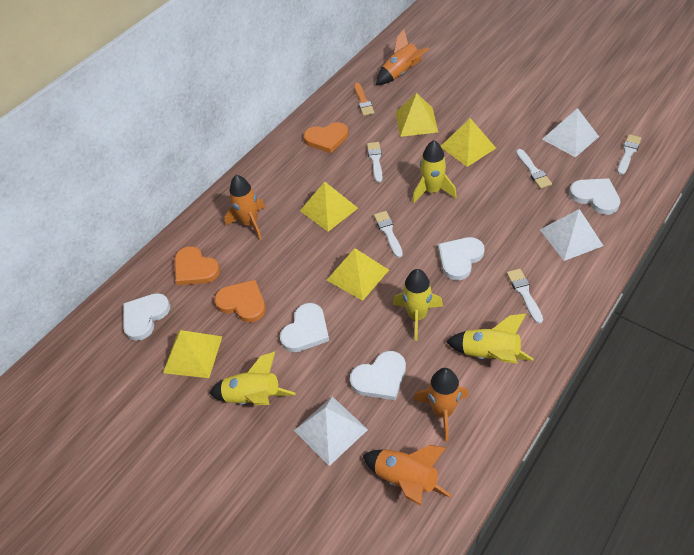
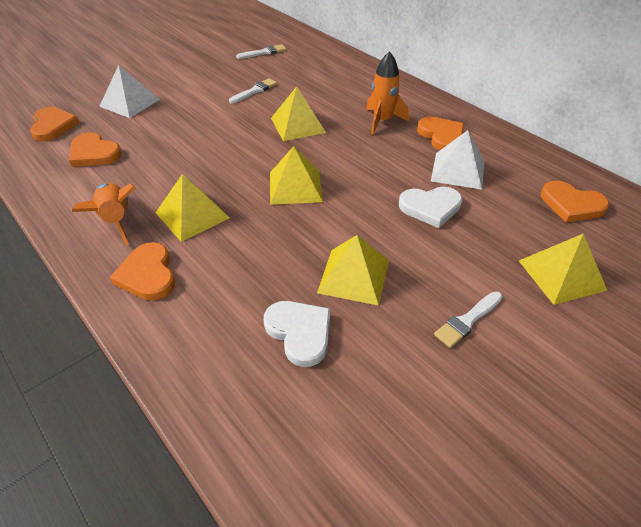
orange brush: [354,83,374,116] = 1 -> none = 0
orange heart: [175,246,220,285] [215,280,266,323] [304,122,348,153] = 3 -> [30,107,79,142] [69,132,122,167] [110,242,175,301] [417,117,464,150] [541,181,609,222] = 5
orange rocket: [224,175,265,240] [363,445,452,506] [376,29,429,85] [413,368,469,442] = 4 -> [72,183,136,246] [366,51,409,134] = 2
white brush: [367,142,383,183] [374,211,403,258] [507,269,543,324] [516,149,552,189] [617,134,641,175] = 5 -> [229,78,277,103] [236,44,286,59] [434,291,503,348] = 3
white heart: [123,293,170,341] [280,303,329,352] [350,351,406,400] [438,237,485,280] [569,178,620,215] = 5 -> [263,301,331,367] [399,187,463,228] = 2
white pyramid: [294,396,368,466] [540,209,604,261] [542,108,599,158] = 3 -> [99,65,160,118] [431,130,485,190] = 2
yellow rocket: [210,352,295,405] [393,269,443,341] [412,140,457,203] [446,314,534,364] = 4 -> none = 0

